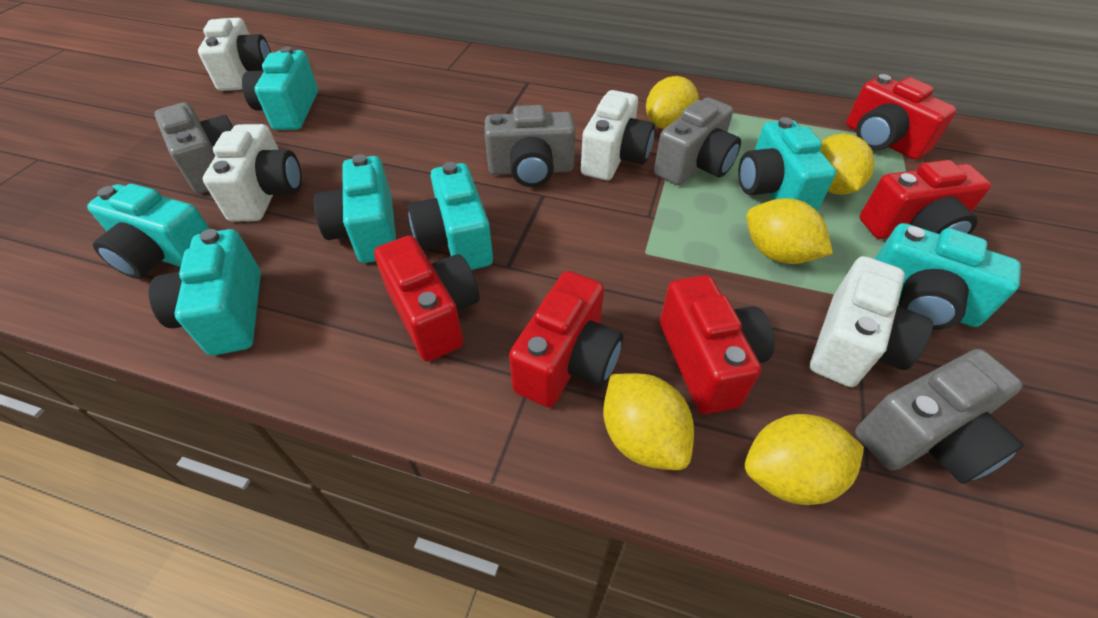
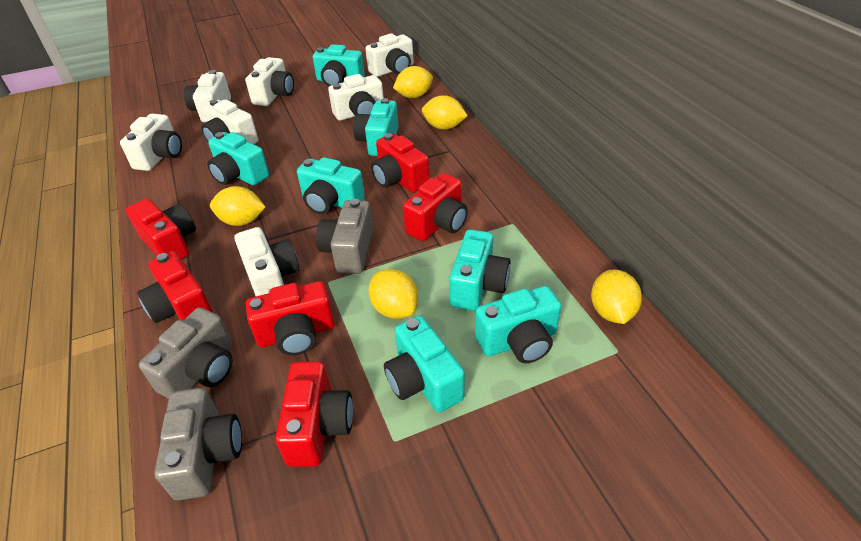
grey camera: [154,102,234,194] [485,105,575,187] [654,97,741,185] [855,349,1023,484] = 4 -> [139,307,232,399] [155,388,242,500] [316,199,373,274] = 3
red camera: [374,236,480,362] [509,271,623,407] [660,275,775,414] [846,74,957,160] [860,160,991,239] = 5 -> [126,198,196,259] [137,251,213,323] [246,281,335,355] [275,361,353,467] [371,133,430,193] [403,173,468,241] = 6
white camera: [198,18,271,91] [203,124,302,222] [581,90,655,181] [810,256,933,387] = 4 -> [120,113,182,171] [184,70,231,122] [201,99,258,144] [234,227,300,296] [245,57,294,106] [328,74,384,121] [365,33,414,77] = 7

